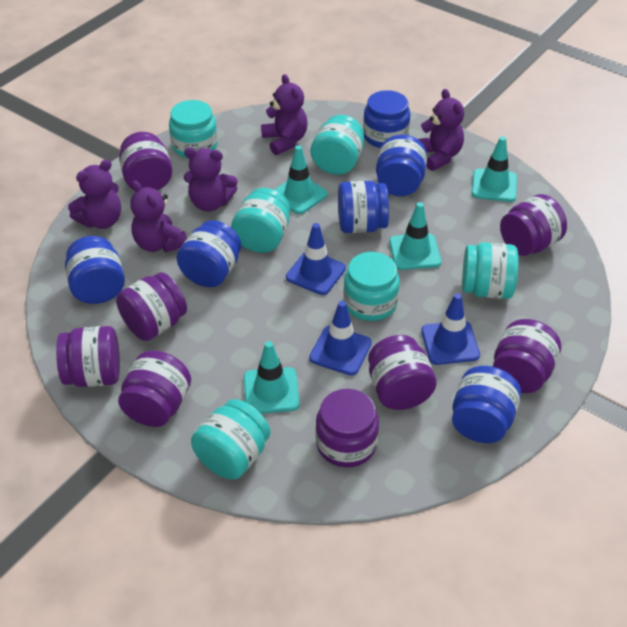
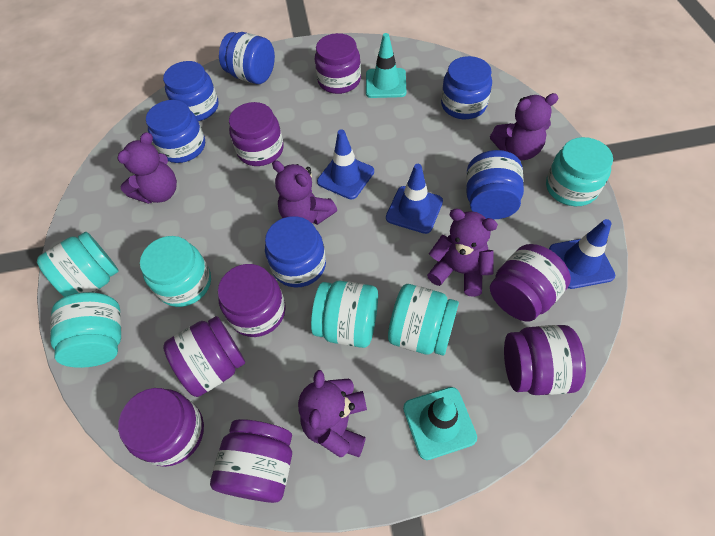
turquoise traffic cone: [244,341,300,414] [274,145,328,214] [389,202,441,270] [471,136,517,202] = 4 -> [366,33,406,98] [403,387,477,460] = 2

